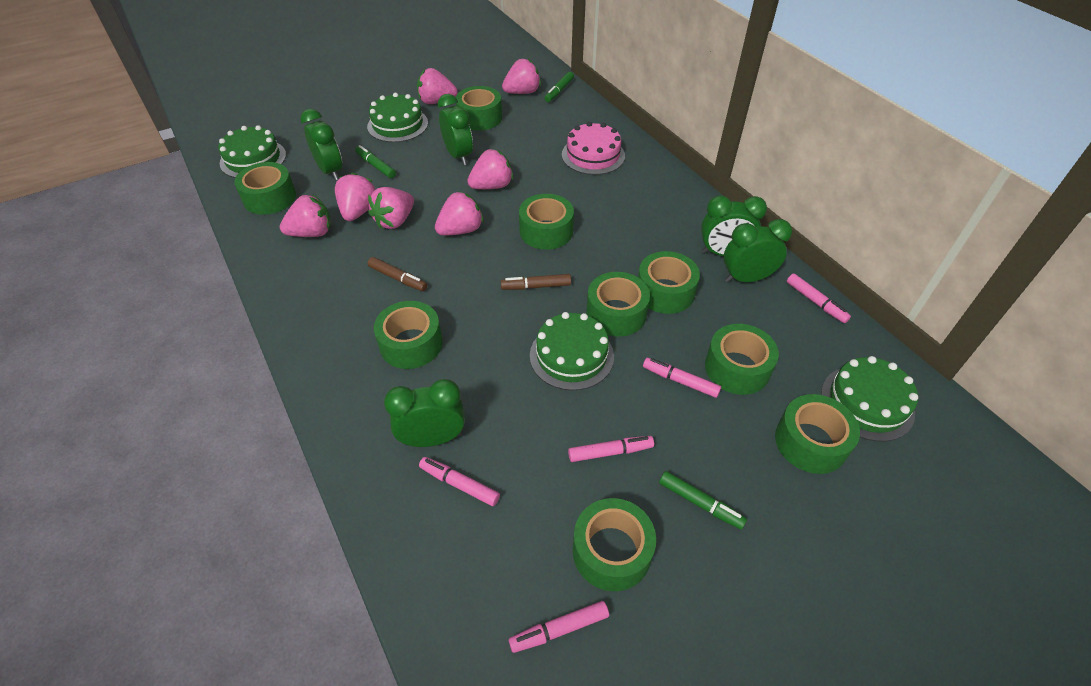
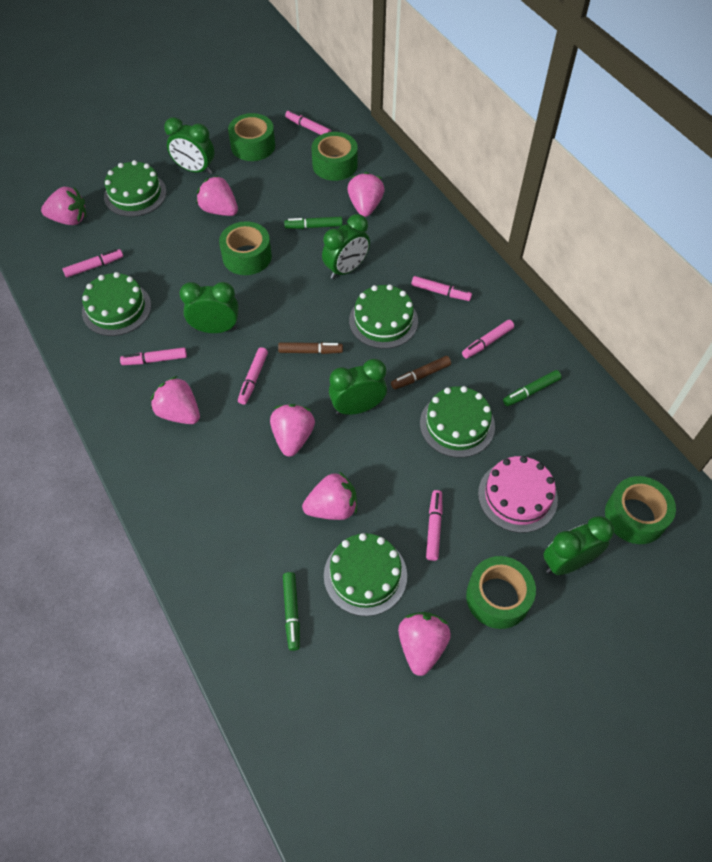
green cake: [218,125,286,178] [367,93,428,142] [530,312,614,390] [821,356,918,442] = 4 -> [82,272,151,336] [104,160,167,217] [324,533,407,616] [349,284,418,349] [420,386,495,457] = 5
green tape: [234,162,296,215] [374,301,443,369] [456,86,502,131] [519,194,574,250] [573,498,656,591] [586,272,650,337] [638,251,700,314] [705,324,779,395] [775,394,860,474] = 9 -> [219,221,272,275] [228,113,275,161] [311,132,358,181] [466,556,536,629] [605,476,676,544] = 5
pink marker: [419,457,500,506] [509,601,609,653] [568,436,654,462] [643,358,721,398] [787,274,851,323] = 5 -> [62,249,123,278] [120,347,187,365] [238,347,268,405] [285,110,331,135] [411,276,472,301] [426,490,442,561] [462,320,514,359] = 7

